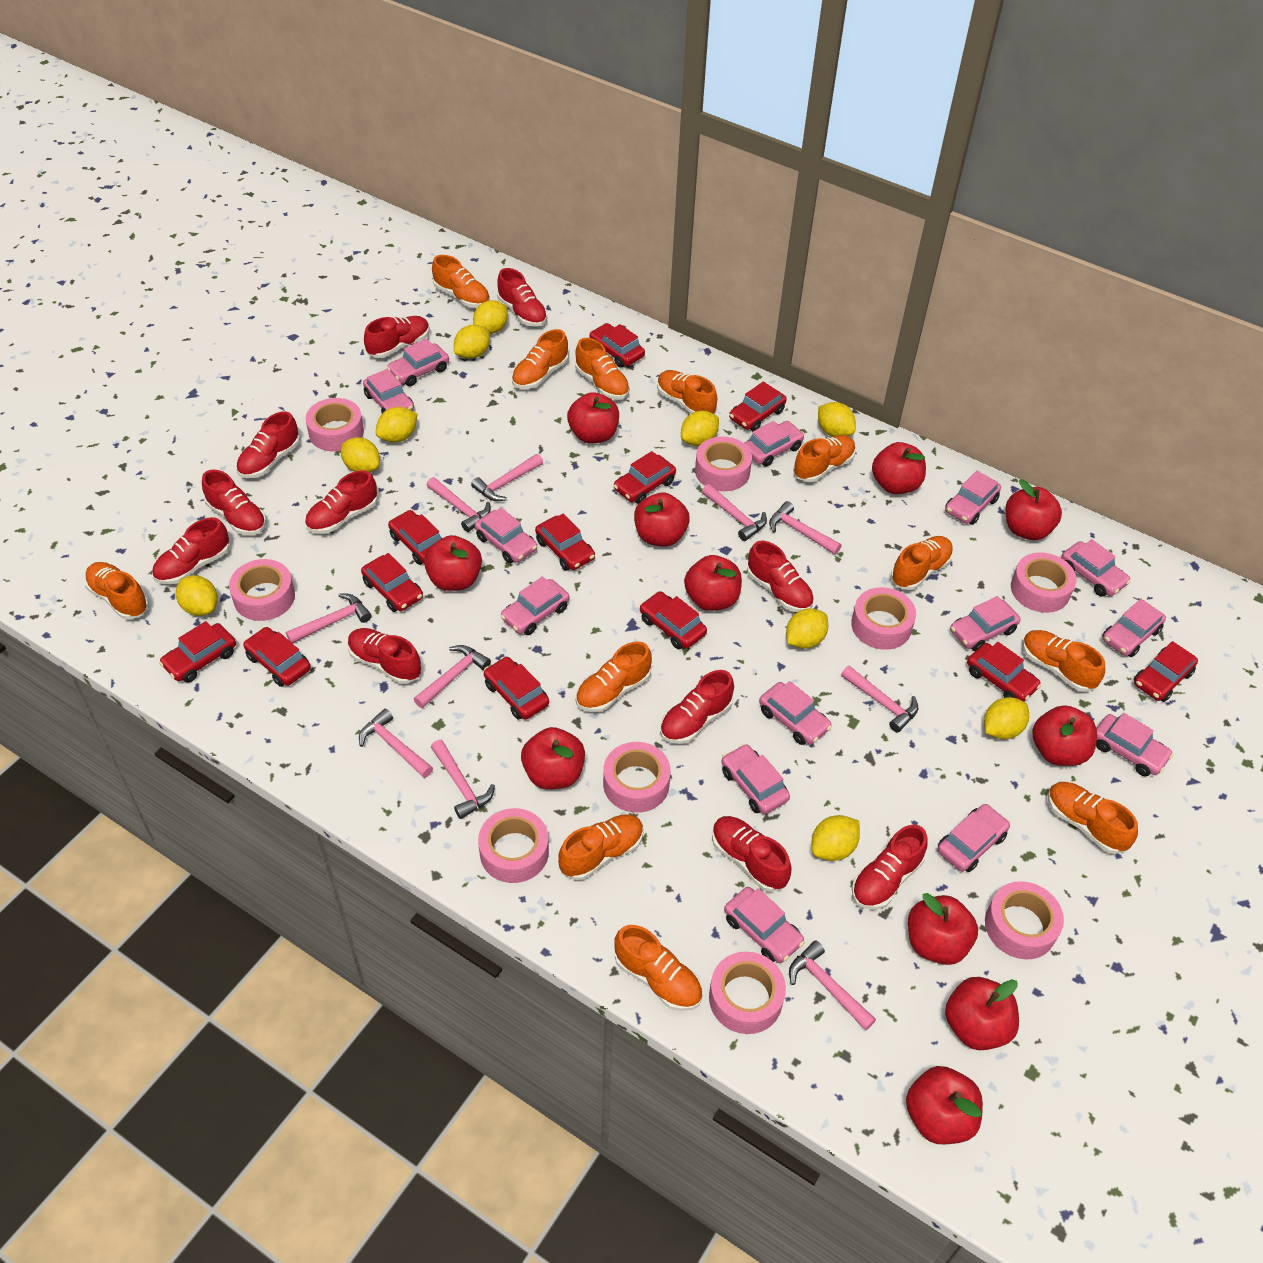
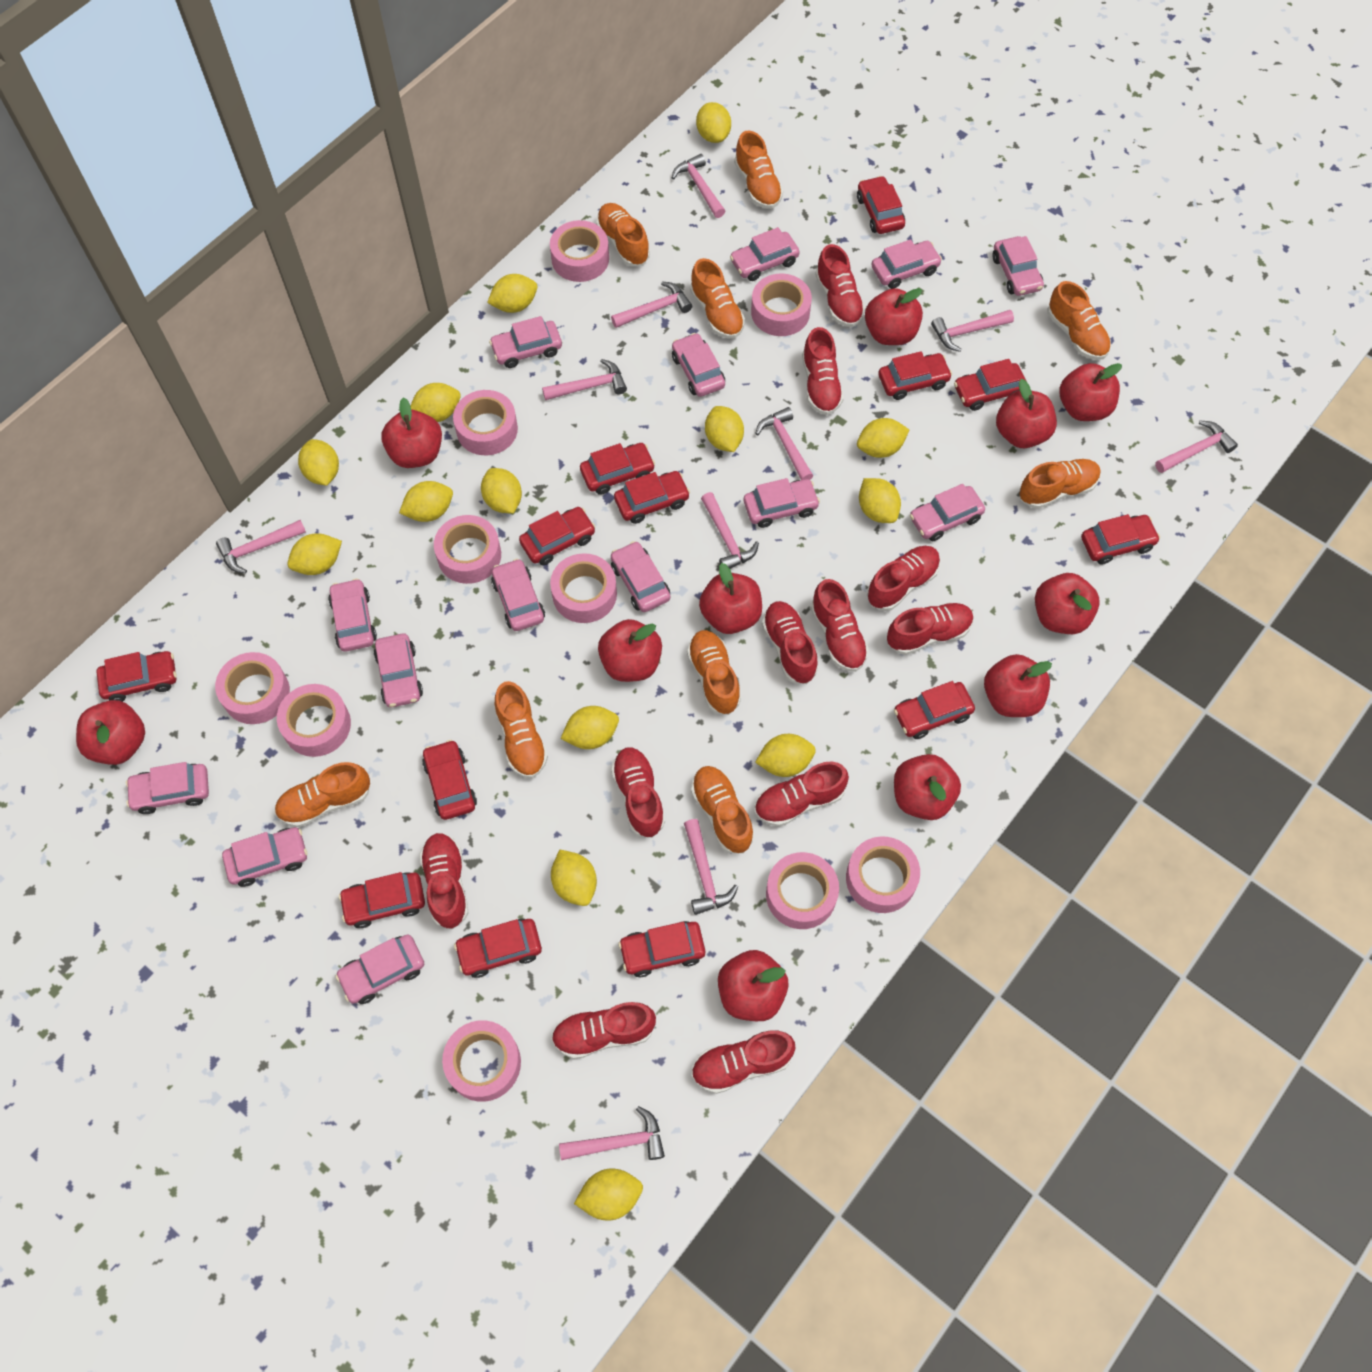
orange shoe: [85,562,149,620] [432,255,490,308] [512,329,569,389] [558,814,644,880] [575,338,630,400] [576,641,652,712] [614,925,702,1011] [657,370,717,414] [793,435,856,482] [891,536,953,590] [1022,630,1105,692] [1048,782,1138,854] = 12 -> [274,762,370,827] [495,681,548,778] [596,203,650,266] [687,630,741,715] [690,258,745,339] [691,766,754,853] [734,131,783,209] [1020,459,1101,509] [1047,281,1111,360] = 9
pink tape: [229,559,295,621] [305,398,364,451] [478,808,549,883] [603,742,671,813] [695,436,752,491] [709,952,786,1034] [851,587,916,650] [985,881,1064,959] [1011,552,1076,613] = 9 -> [215,652,290,724] [277,684,351,757] [434,515,501,584] [442,1020,521,1102] [453,390,518,455] [550,220,609,282] [550,553,617,623] [751,274,812,336] [766,852,839,929] [846,836,920,913] = 10
red car: [159,621,236,683] [243,627,311,687] [361,553,423,612] [388,510,442,565] [484,657,549,720] [535,514,595,571] [589,323,645,367] [614,451,676,504] [640,591,707,649] [729,381,787,431] [967,642,1041,702] [1134,641,1198,702] = 12 -> [96,651,177,702] [339,872,425,928] [422,740,477,820] [454,919,542,978] [519,507,595,565] [580,443,655,495] [614,471,690,524] [618,921,705,977] [857,176,905,234] [878,351,952,400] [894,681,975,739] [954,359,1027,411] [1081,514,1160,565] = 13
yellow lemon: [176,575,218,616] [341,437,380,472] [376,407,418,443] [454,325,490,359] [473,300,508,334] [681,411,719,446] [786,608,828,649] [811,815,860,861] [818,402,856,437] [984,697,1029,739] = 10 -> [287,533,342,575] [298,439,339,486] [399,481,453,522] [411,383,461,422] [481,468,522,514] [487,274,537,313] [551,849,597,906] [561,706,619,749] [574,1169,643,1220] [696,102,731,143] [705,406,744,452] [755,734,816,777] [857,418,909,458] [859,478,901,523] = 14

